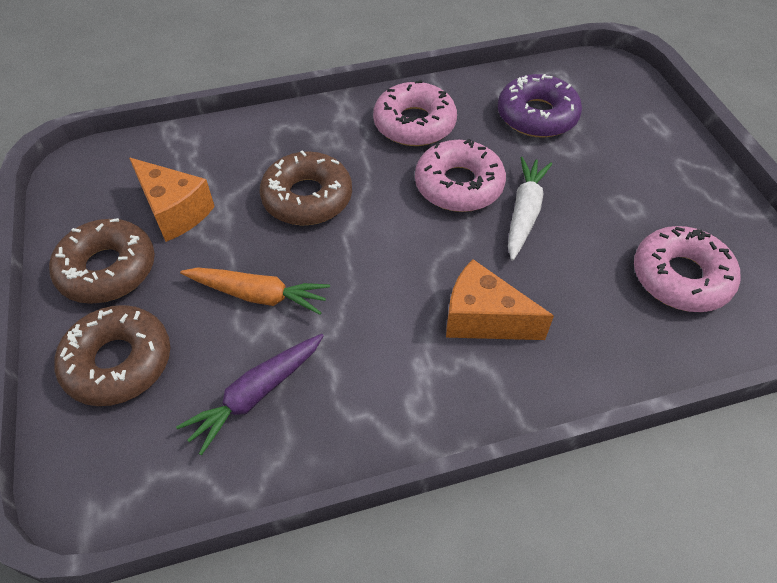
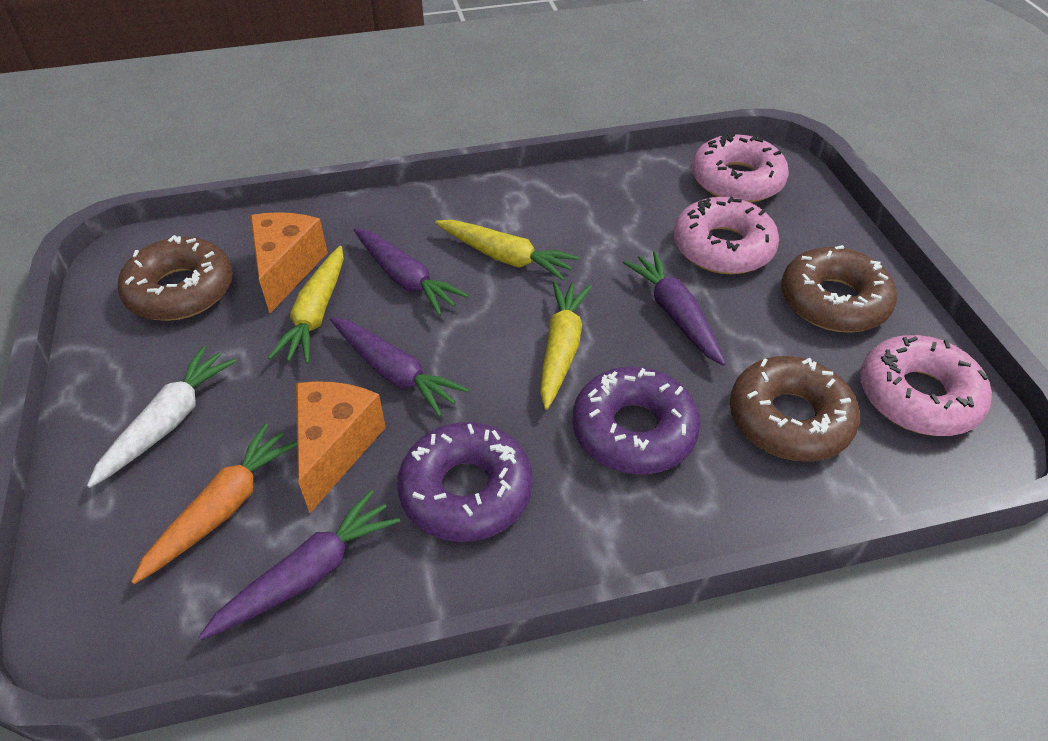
purple carrot: [176,334,324,455] = 1 -> [199,490,400,640] [330,317,469,417] [353,228,469,316] [622,251,726,366] = 4
purple donut: [498,74,582,138] = 1 -> [397,422,533,542] [572,367,701,474] = 2
yellow carrot: none = 0 -> [268,246,344,364] [435,220,580,281] [540,281,592,410] = 3

